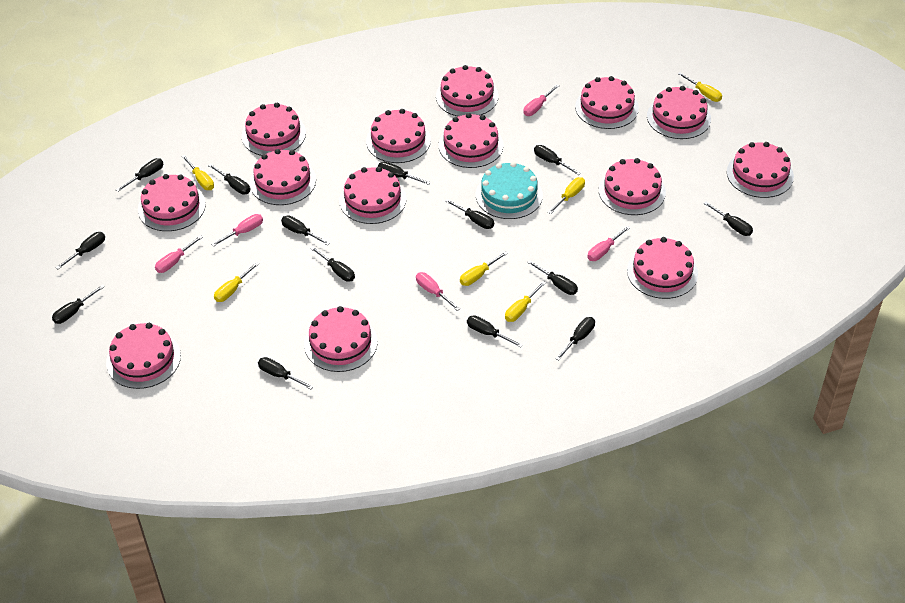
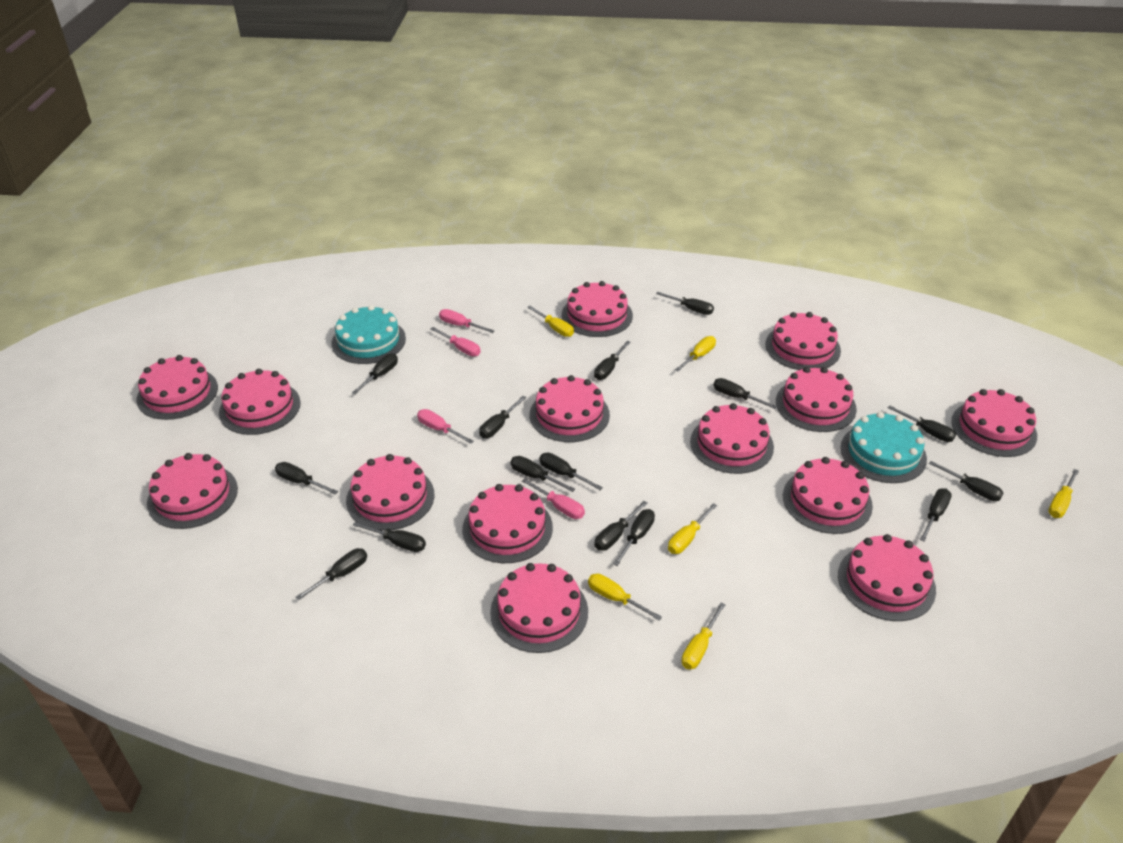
black screwdriver: [52,285,105,324] [55,232,105,269] [116,158,163,192] [208,164,250,194] [258,357,313,389] [281,215,330,245] [310,247,355,282] [378,162,431,185] [445,199,494,229] [467,315,523,348] [527,260,578,295] [534,145,581,175] [555,317,595,360] [704,202,753,236] = 14 -> [275,462,338,494] [295,548,367,601] [352,353,398,394] [353,522,426,552] [479,396,526,438] [511,456,575,492] [539,453,603,490] [594,341,631,380] [594,501,648,551] [613,509,655,566] [656,292,714,315] [713,378,778,409] [888,406,956,442] [919,488,952,542] [929,461,1003,501] = 15
pink screwdriver: [155,235,203,273] [211,214,263,247] [416,272,460,311] [523,84,560,116] [587,226,631,261] = 5 -> [417,409,474,444] [430,327,481,356] [439,309,494,333] [522,478,585,519] = 4
turquoise cake: [476,162,543,219] = 1 -> [331,305,406,364] [841,412,927,483] = 2

